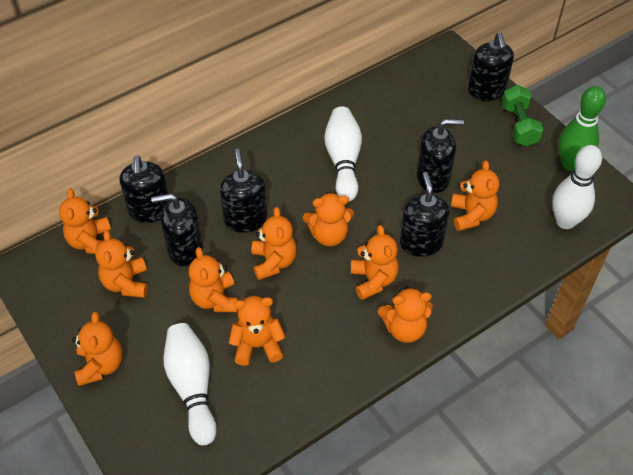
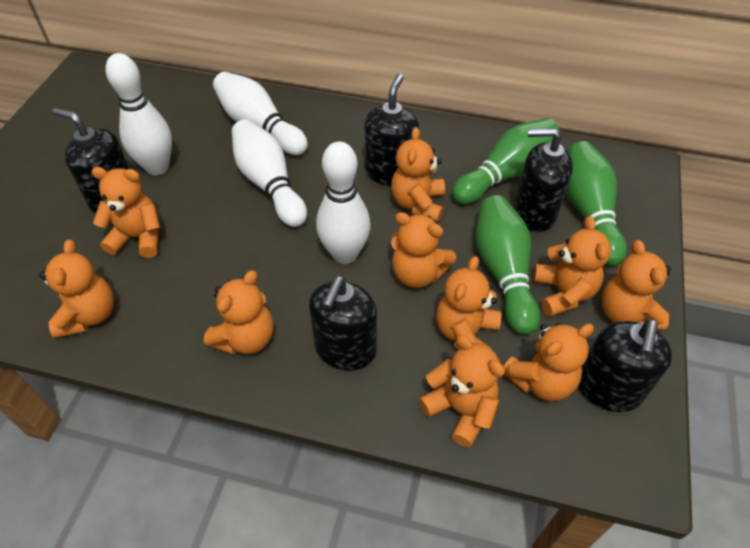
black soap dispenser: [120,155,170,223] [151,193,203,267] [220,148,267,233] [400,172,449,257] [416,119,464,193] [468,33,514,101] = 6 -> [52,108,130,214] [309,276,377,371] [364,74,419,186] [514,128,573,232] [578,319,673,412] = 5
green bowling pin: [559,86,606,171] = 1 -> [452,118,560,205] [476,195,540,335] [566,141,627,266] = 3
green dumbbell: [502,85,544,147] = 1 -> none = 0
white bowling pin: [164,323,217,445] [324,107,362,201] [552,145,602,229] = 3 -> [105,53,172,175] [213,72,308,155] [232,119,307,227] [316,141,371,264] = 4

